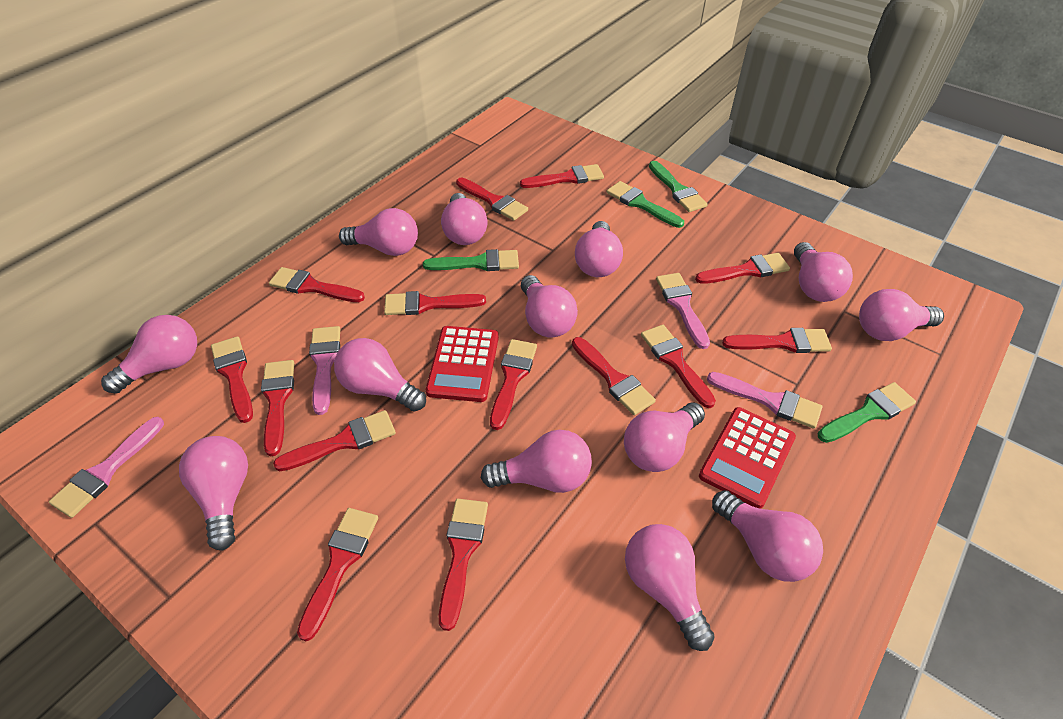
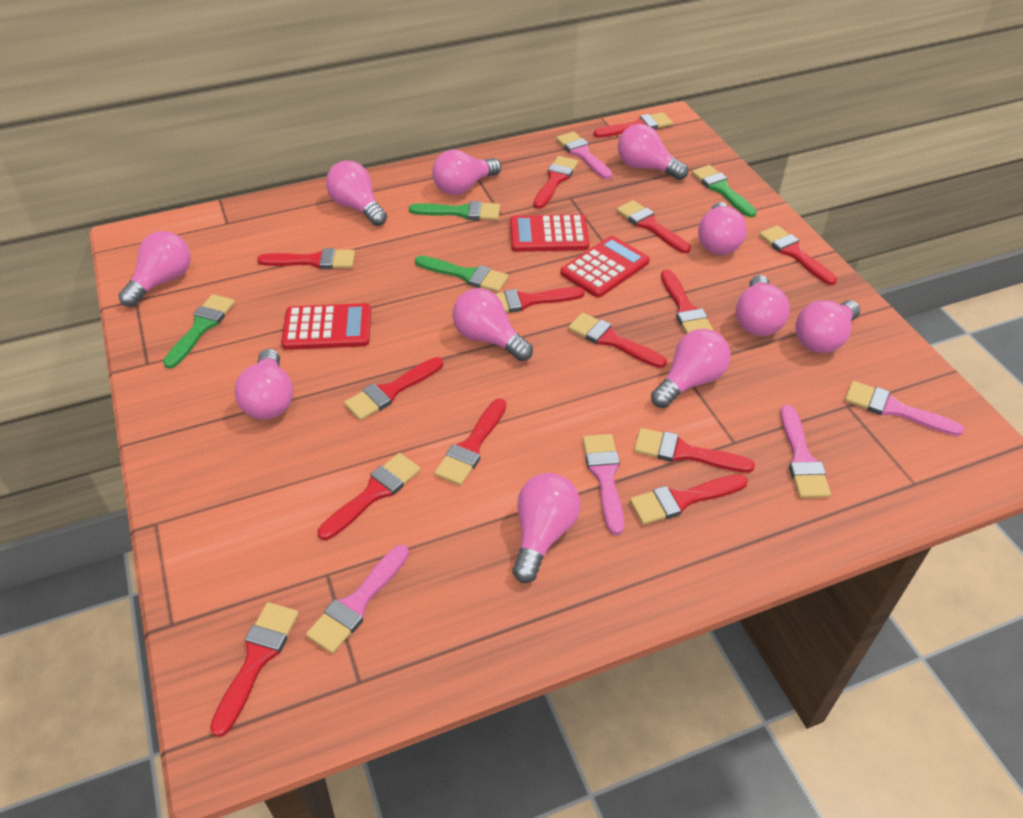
pink brush: [49,417,164,518] [309,326,340,415] [656,273,710,349] [707,372,822,429] = 4 -> [306,545,409,654] [556,131,613,179] [583,434,624,535] [780,405,831,498] [845,381,964,436] = 5
pink light bulb: [101,315,197,394] [179,436,248,551] [334,338,426,411] [339,208,418,256] [441,193,487,245] [481,430,592,493] [521,275,578,337] [575,221,623,277] [624,402,705,472] [625,524,715,651] [712,490,823,582] [794,242,853,302] [859,289,944,341] = 13 -> [118,231,191,307] [235,349,293,419] [326,161,387,226] [432,149,501,195] [452,288,533,361] [512,473,580,583] [618,124,688,180] [651,329,731,408] [698,202,747,255] [736,275,790,336] [795,300,860,353] = 11
red calculator: [426,326,499,402] [699,407,796,509] = 2 -> [281,303,371,350] [510,214,589,252] [560,236,650,298] = 3

